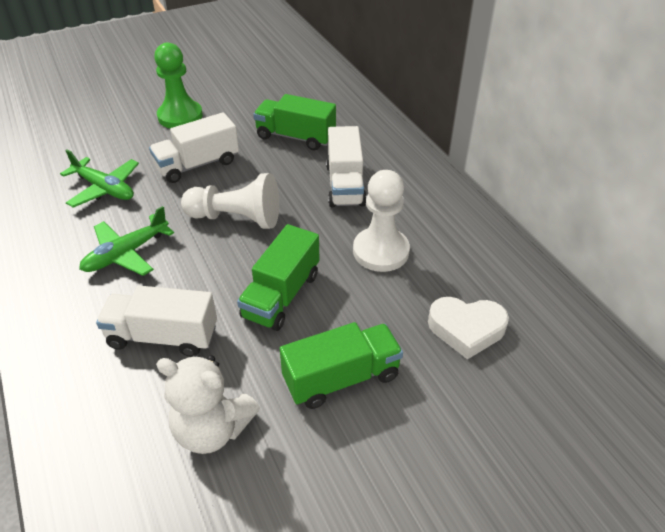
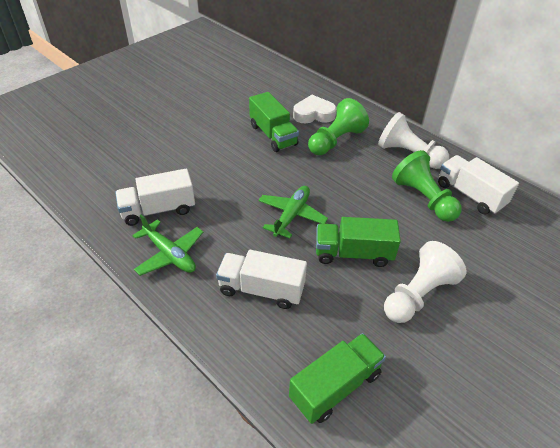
green pawn: [154,43,203,129] = 1 -> [308,98,369,155] [392,150,462,222] = 2
white teddy bear: [156,355,260,454] = 1 -> none = 0

